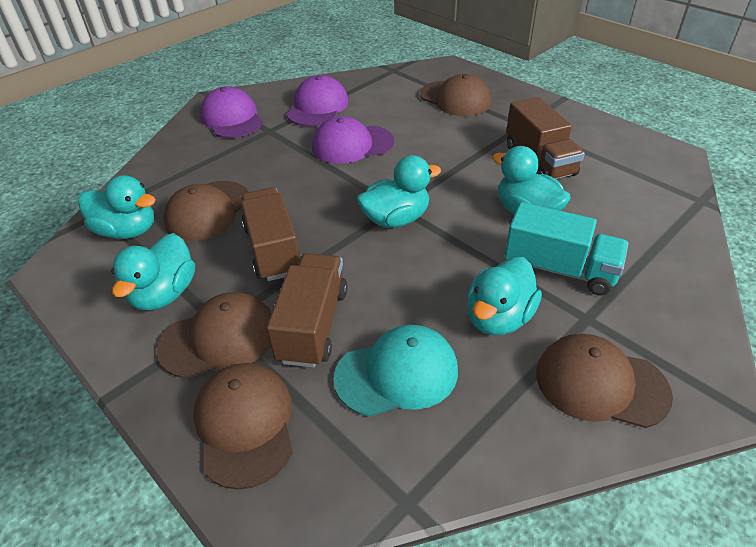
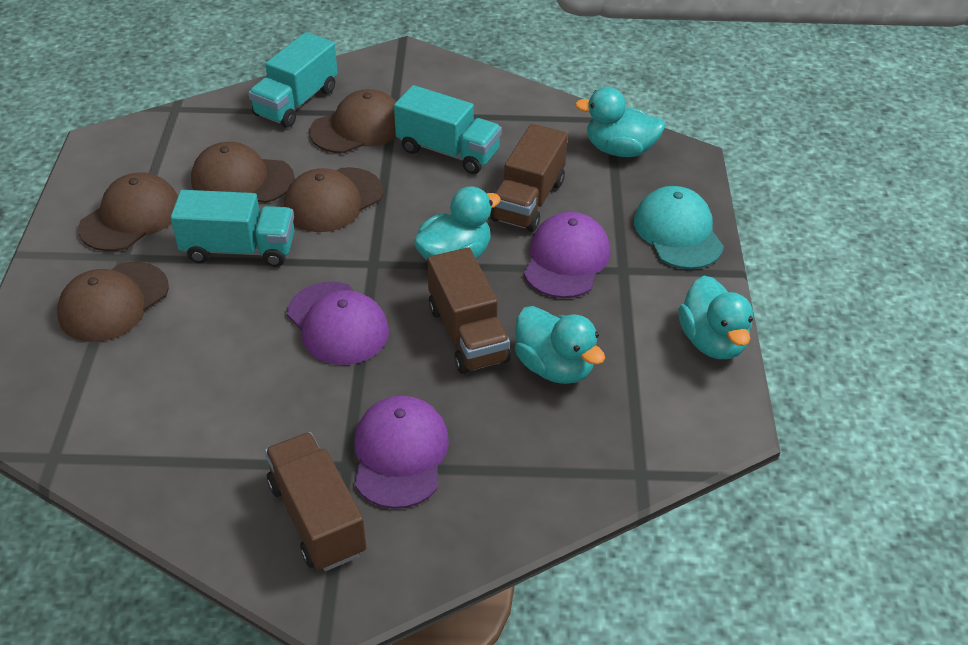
turquoise duck: [78,175,156,239] [111,233,195,310] [357,155,441,228] [467,257,542,335] [492,146,571,215] = 5 -> [414,186,501,261] [515,306,605,384] [575,87,666,157] [678,276,753,359] = 4
turquoise truck: [505,202,629,296] = 1 -> [171,190,295,267] [249,32,338,128] [394,85,502,174] = 3

